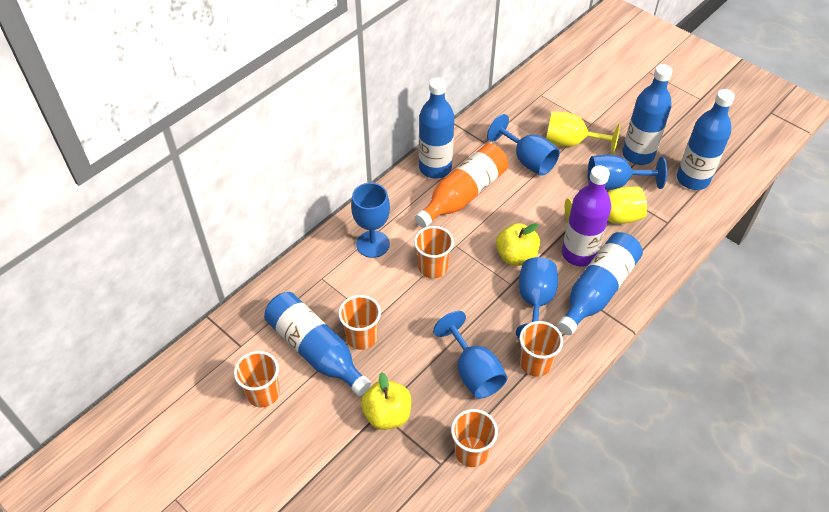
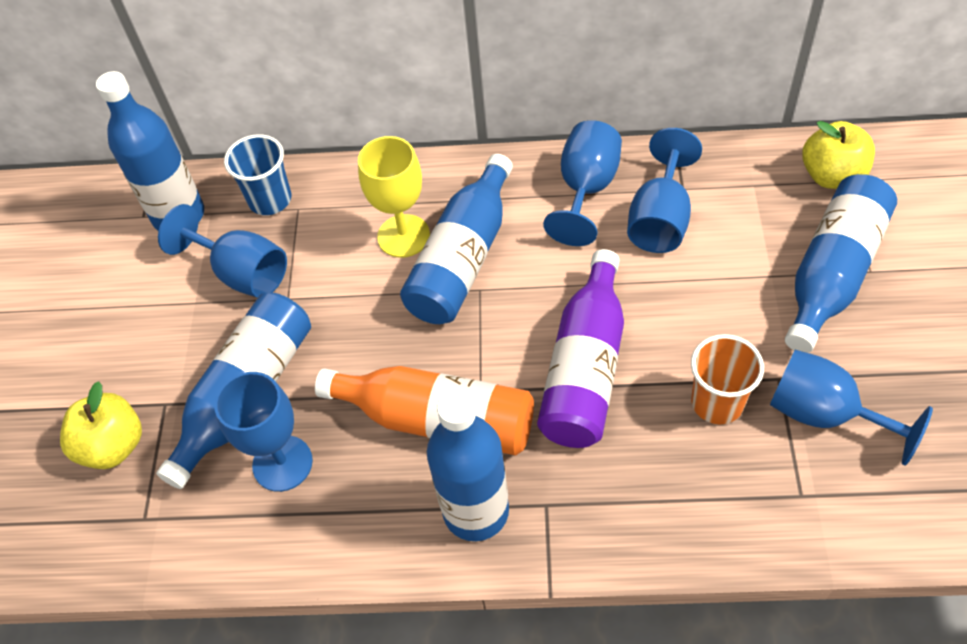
blue cup: none = 0 -> [224,134,292,215] = 1
orange cup: [234,351,280,407] [338,295,381,350] [414,226,454,279] [451,409,498,467] [520,321,563,377] = 5 -> [691,334,764,424] = 1
yellow goblet: [546,111,620,154] [565,187,647,224] = 2 -> [358,136,430,258] = 1

